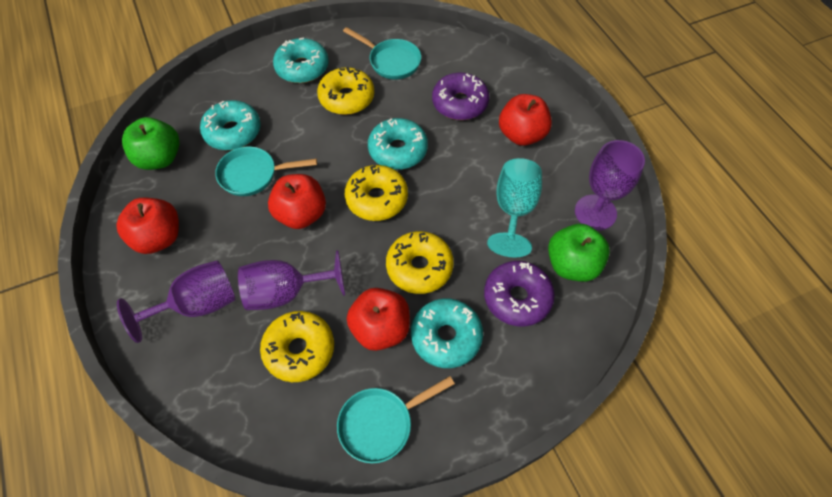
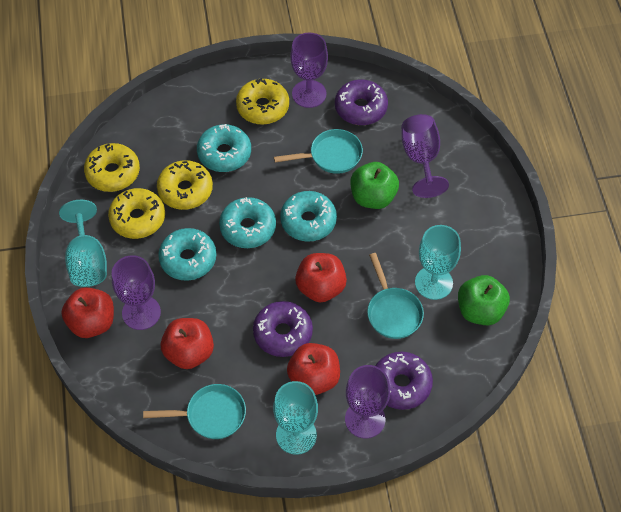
purple donut: [432,73,489,120] [484,261,555,327] = 2 -> [253,301,313,357] [335,79,388,125] [375,352,433,410] = 3
purple goblet: [117,260,235,343] [238,250,345,310] [575,140,645,230] = 3 -> [112,255,161,330] [290,33,328,108] [345,365,390,438] [401,114,449,198] = 4
turquoise goblet: [487,158,542,257] = 1 -> [59,200,107,287] [273,381,318,455] [415,225,461,300] = 3

